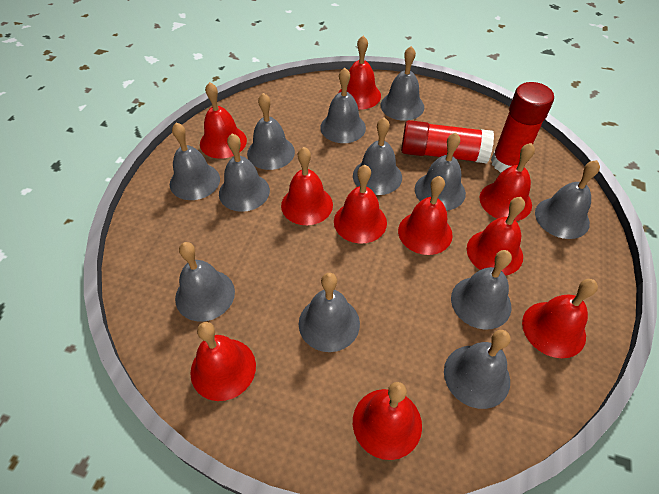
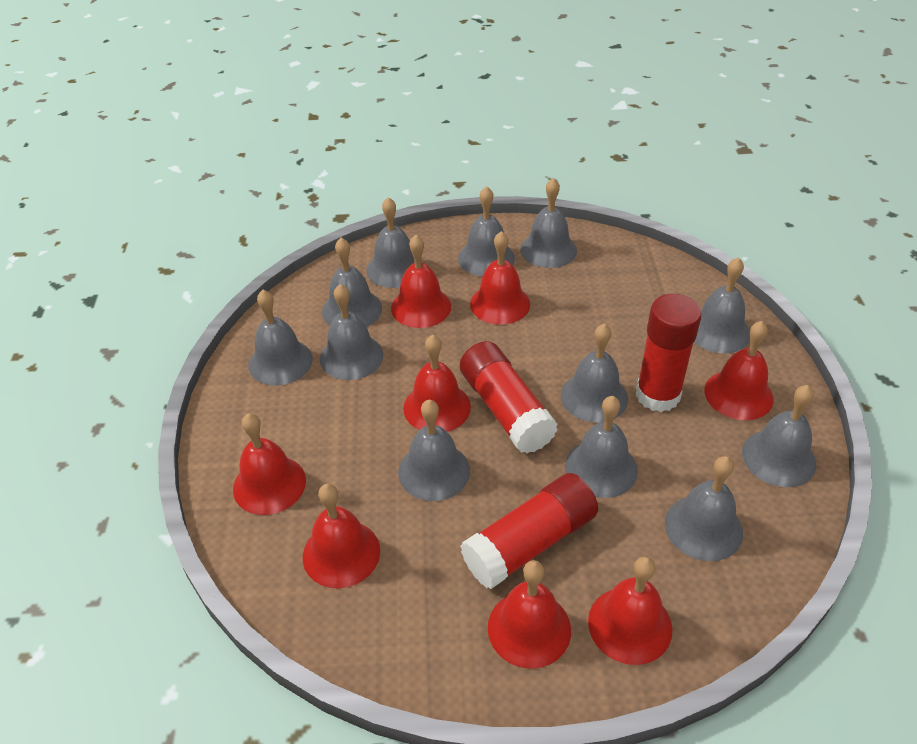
red bell: [190,322,256,401] [200,82,247,159] [281,147,333,225] [334,165,387,244] [339,36,381,109] [353,382,422,460] [398,176,453,255] [467,197,525,276] [479,143,535,221] [522,279,598,358] = 10 -> [233,413,306,515] [303,484,380,588] [391,235,451,328] [403,335,471,432] [470,231,530,325] [488,560,571,669] [588,556,672,665] [704,321,773,420] = 8
red glue stick: [401,120,494,163] [491,82,554,172] = 2 -> [460,341,558,454] [460,473,598,589] [636,294,702,412] = 3

